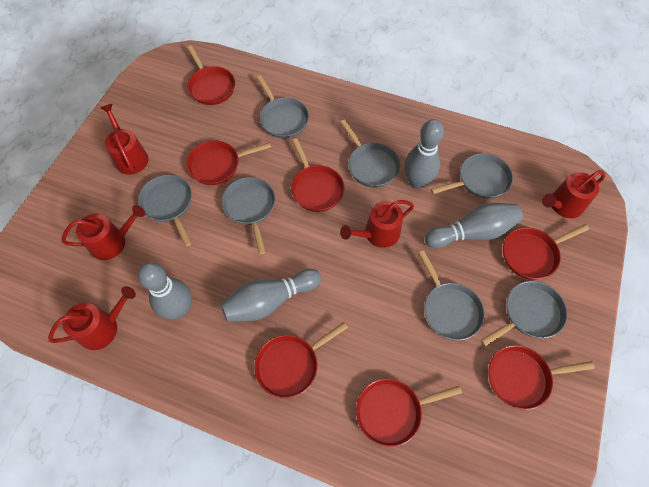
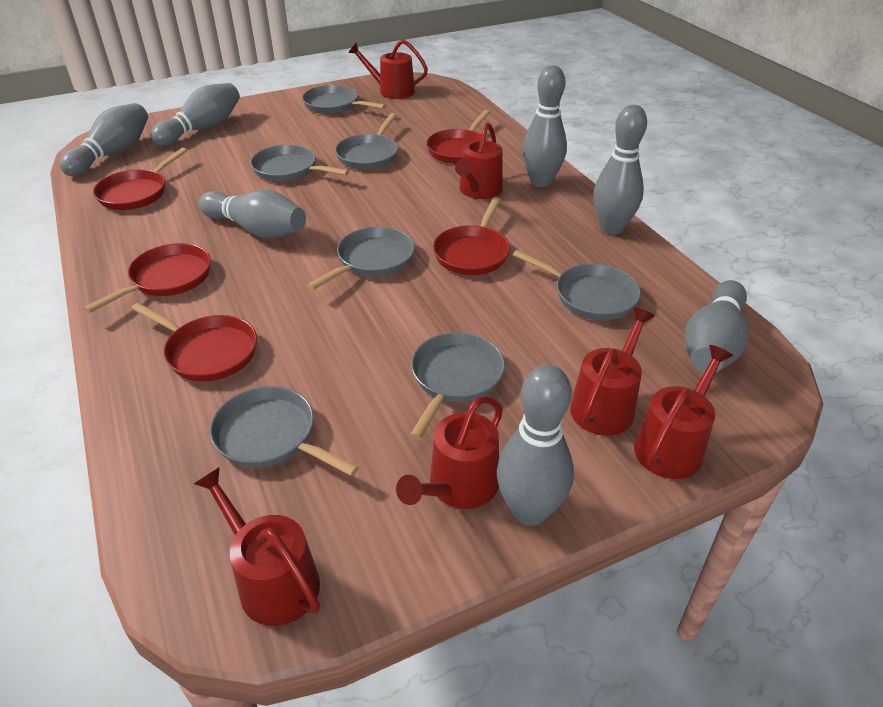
grey bowling pin: [138,262,192,319] [221,269,321,322] [404,119,444,189] [425,203,523,248] = 4 -> [60,103,148,176] [150,83,240,147] [199,189,306,239] [497,365,574,526] [522,65,567,187] [594,105,647,235] [684,280,749,373] = 7
red pan: [187,45,235,105] [187,141,271,185] [254,322,348,398] [291,138,344,212] [356,378,462,447] [488,345,595,410] [503,224,589,280] = 7 -> [84,243,211,313] [93,148,187,210] [131,303,257,382] [426,110,490,164] [433,197,510,275] = 5
red watering can: [48,286,136,350] [62,205,145,260] [100,104,148,175] [340,200,414,248] [542,170,606,218] = 5 -> [194,467,320,626] [348,40,428,99] [396,396,503,509] [455,123,503,199] [570,307,655,436] [634,345,733,479] = 6

